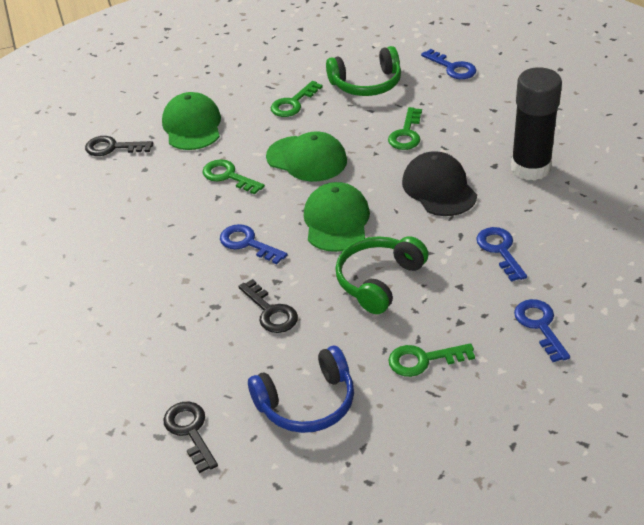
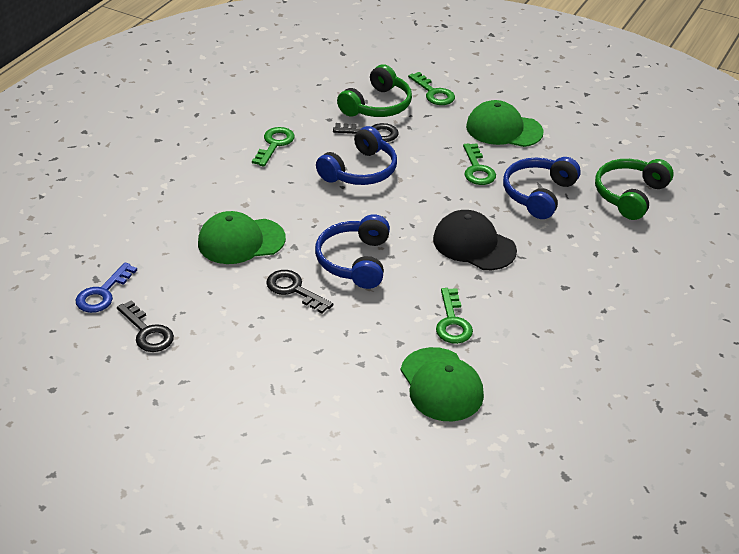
black glue stick: [511,67,562,181] = 1 -> none = 0
blue headphones: [248,346,354,433] = 1 -> [315,214,390,289] [316,126,397,185] [503,157,581,219] = 3
blue key: [220,224,288,264] [421,49,476,79] [476,227,527,281] [514,299,570,362] = 4 -> [75,262,137,313] = 1

